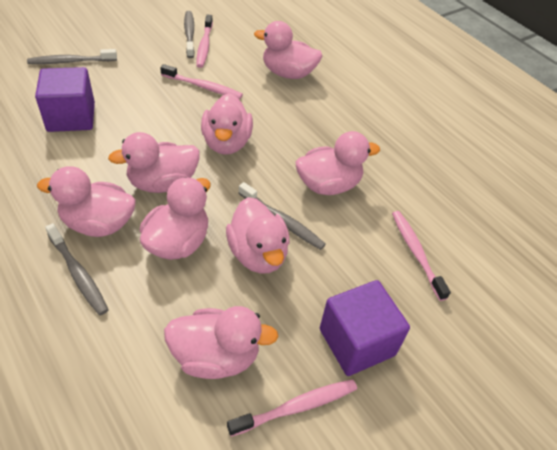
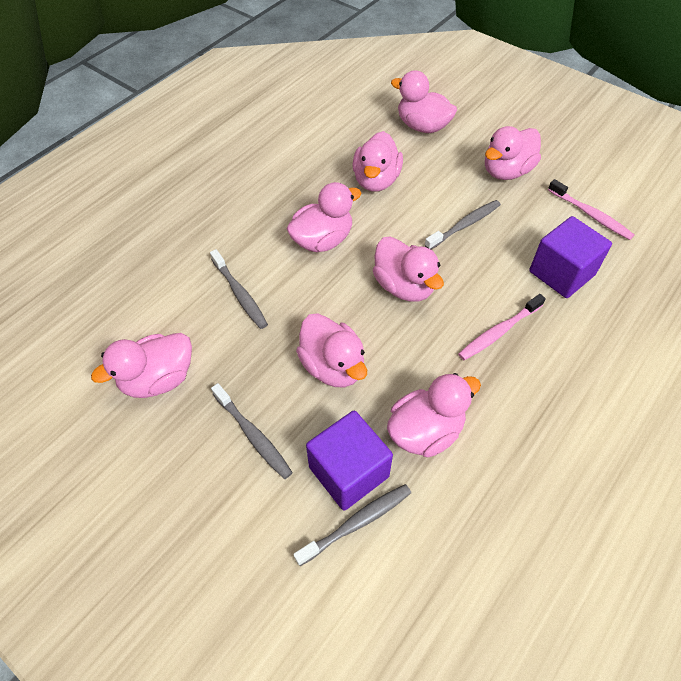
pink toothbrush: [160,64,243,99] [196,14,213,68] [227,379,357,437] [392,211,451,301] = 4 -> [458,294,546,360] [548,179,634,240] = 2

